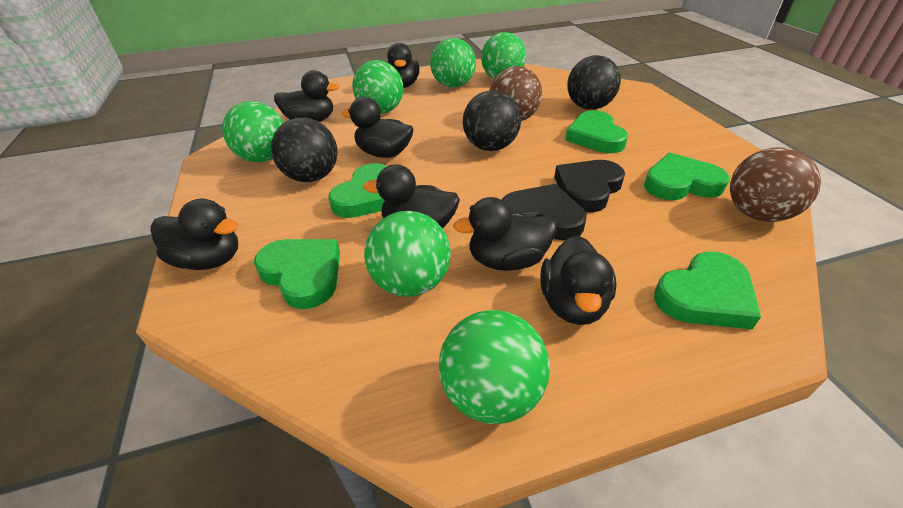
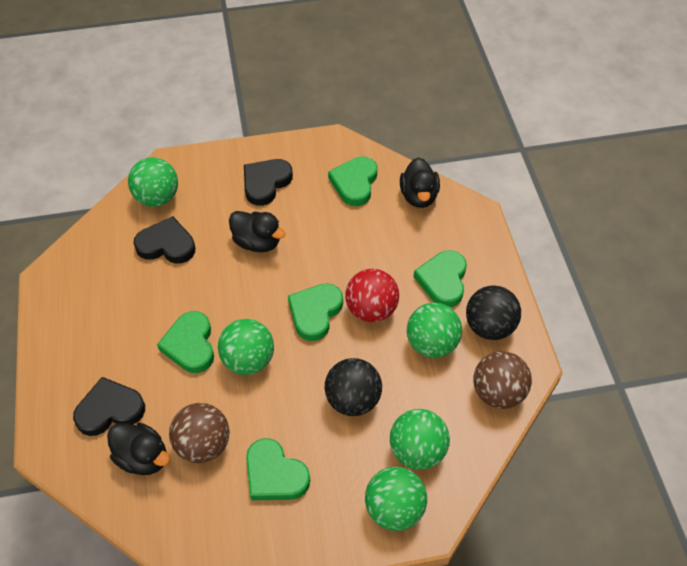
black ball: [271,118,338,182] [463,90,521,151] [567,55,621,110] = 3 -> [325,358,382,416] [466,285,521,340] = 2
black duck: [150,199,238,270] [274,70,340,122] [341,97,414,158] [363,164,460,228] [387,43,419,88] [453,197,556,271] [540,235,616,325] = 7 -> [107,423,170,475] [229,211,286,252] [400,157,440,208] = 3
black heart: [502,184,586,240] [554,160,625,213] = 2 -> [73,377,145,436] [134,216,196,264] [244,159,293,206] = 3
green ball: [222,101,284,162] [352,60,403,114] [364,211,451,297] [430,38,476,87] [439,310,550,424] [481,32,526,79] = 6 -> [128,158,178,207] [218,319,274,375] [365,467,427,531] [390,409,450,470] [407,303,462,358] = 5
red ball: none = 0 -> [345,269,399,322] = 1

